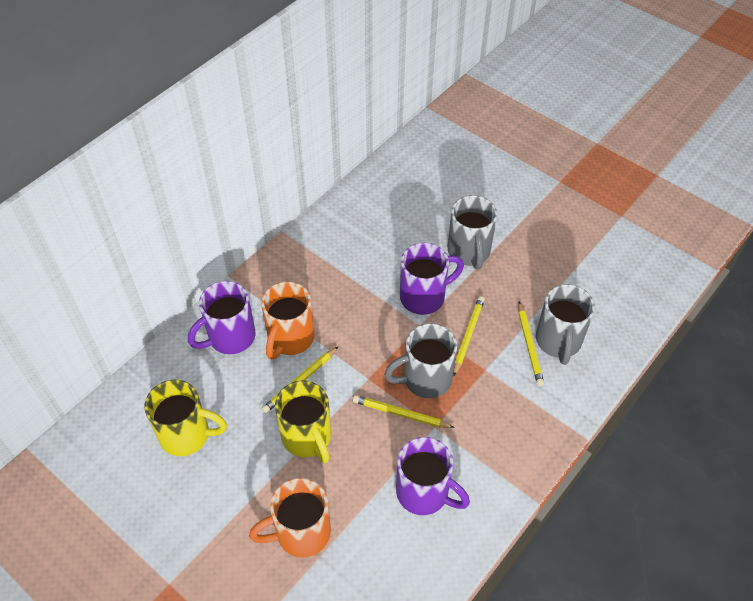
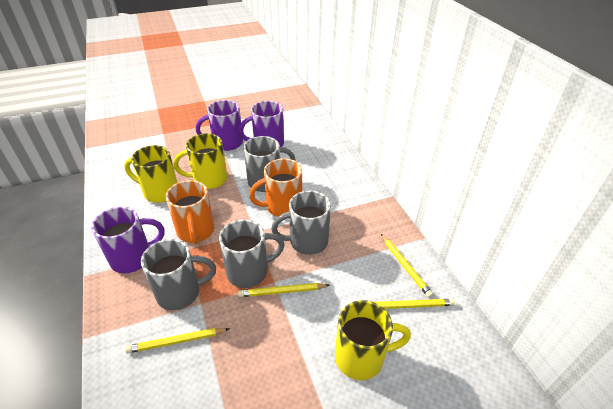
grey mug: [384,323,457,398] [448,195,497,270] [536,284,595,365] = 3 -> [141,239,216,310] [219,220,285,288] [244,136,296,192] [271,191,331,255] = 4
yellow mug: [144,380,227,456] [275,380,331,463] = 2 -> [124,145,177,203] [173,133,227,189] [335,300,411,380] = 3

